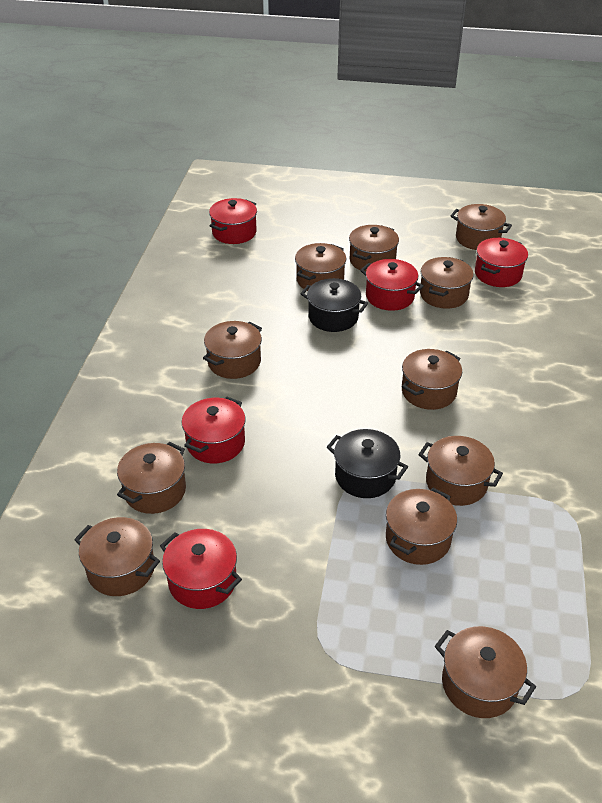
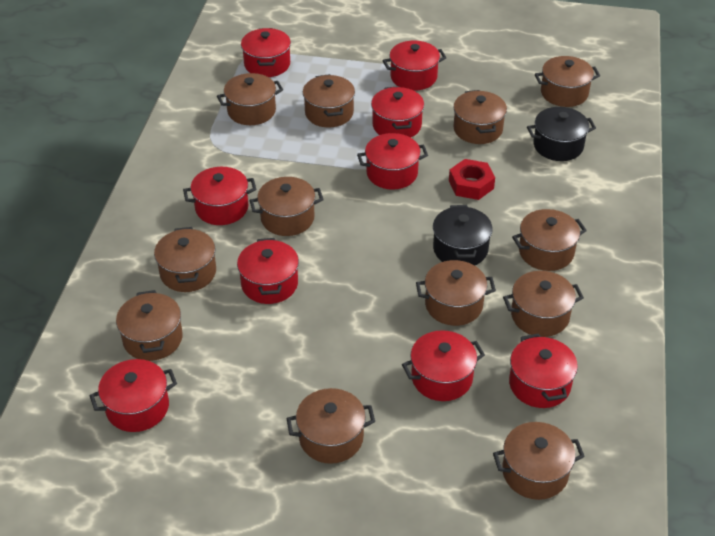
brown pot: [74,517,160,596] [117,442,186,514] [203,321,262,379] [295,243,347,291] [349,225,399,272] [386,488,457,565] [402,349,462,410] [418,436,503,506] [420,257,474,309] [435,626,536,718] [450,204,512,250] = 11 -> [116,290,183,361] [154,227,216,292] [217,73,283,125] [250,177,324,236] [286,388,375,464] [303,74,355,128] [416,260,496,326] [453,90,507,144] [493,422,585,500] [503,271,584,337] [512,209,587,271] [535,56,600,107] = 12
red nut: none = 0 -> [449,159,495,200] = 1
red pot: [160,529,242,609] [182,396,246,463] [209,198,257,244] [360,259,424,311] [475,238,528,287] = 5 -> [89,359,177,432] [183,167,256,225] [237,238,299,304] [241,28,291,77] [357,133,428,190] [371,86,424,138] [383,41,447,90] [402,330,485,401] [509,333,578,408] = 9

